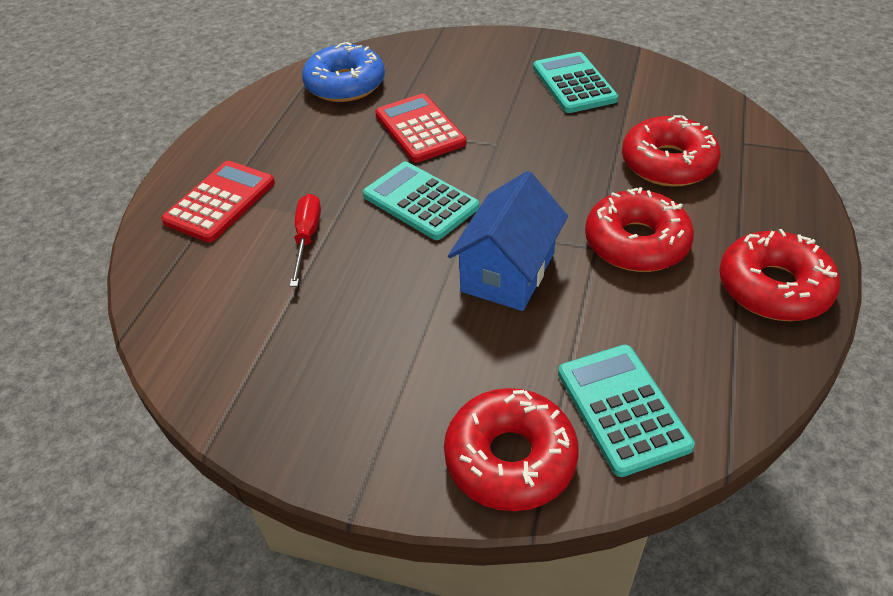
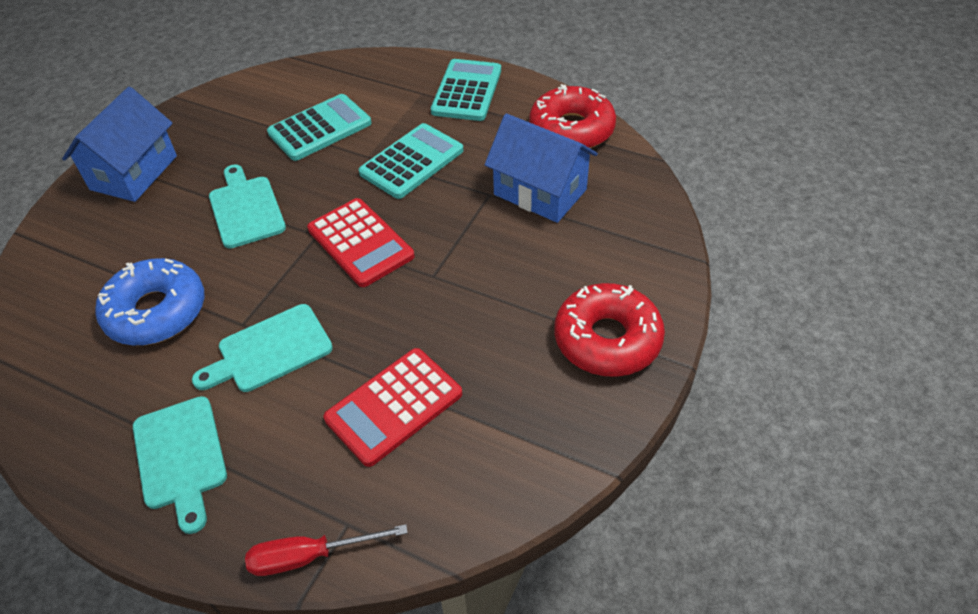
blue house: [448,171,568,311] = 1 -> [62,87,177,202] [485,114,598,223] = 2
red donut: [444,388,579,511] [585,187,694,272] [622,115,721,187] [719,229,840,321] = 4 -> [529,84,616,148] [555,283,665,377] = 2
turquoise cutting board: none = 0 -> [133,396,227,534] [192,304,333,392] [209,164,286,248] = 3

